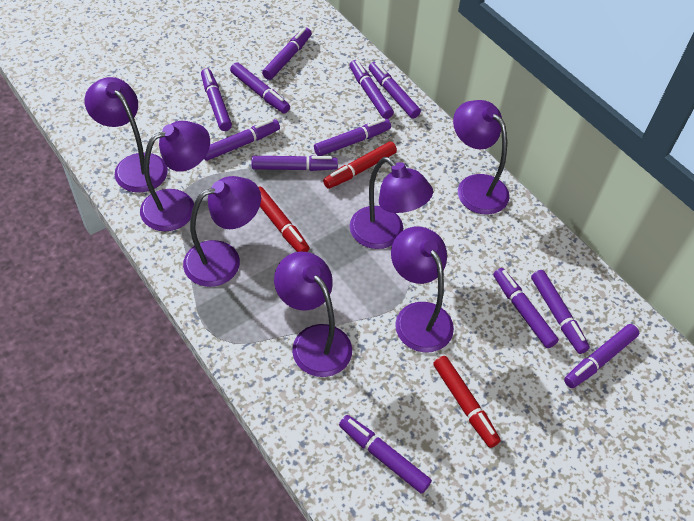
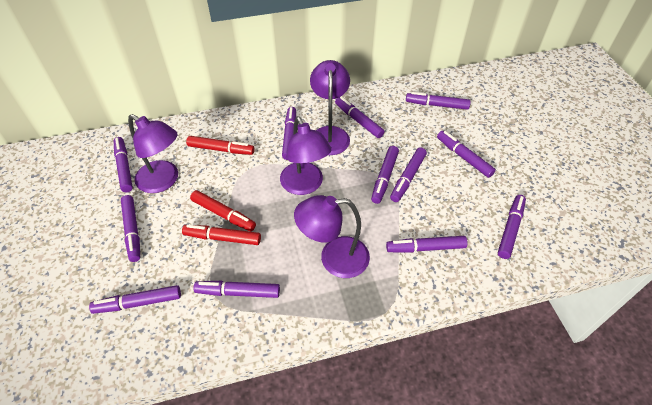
purple lamp: [85,77,168,193] [140,121,210,231] [183,176,261,287] [274,252,352,377] [349,157,433,249] [391,226,454,352] [453,100,510,215] = 7 -> [128,114,178,193] [280,116,331,195] [294,195,370,278] [310,60,350,155] = 4

